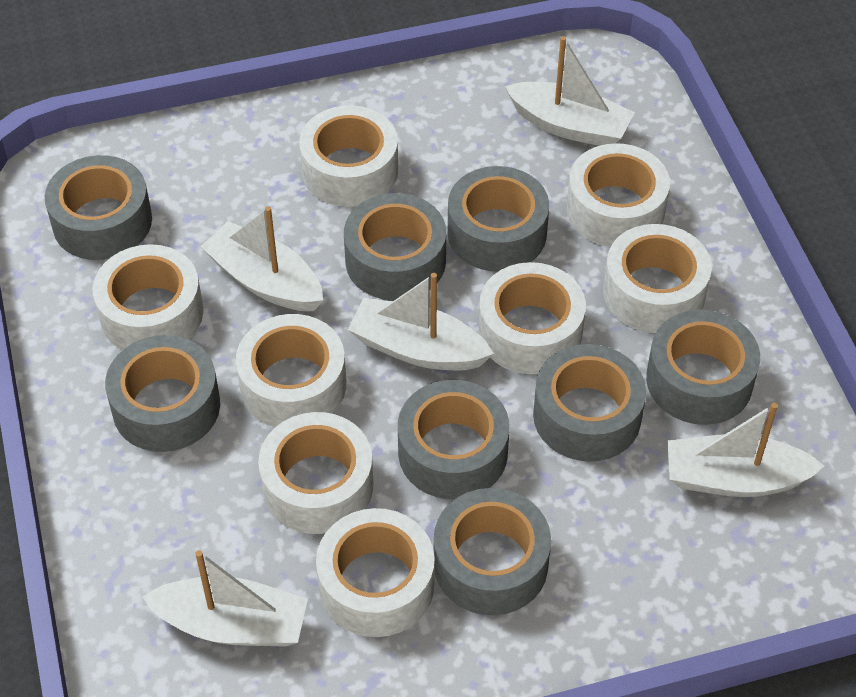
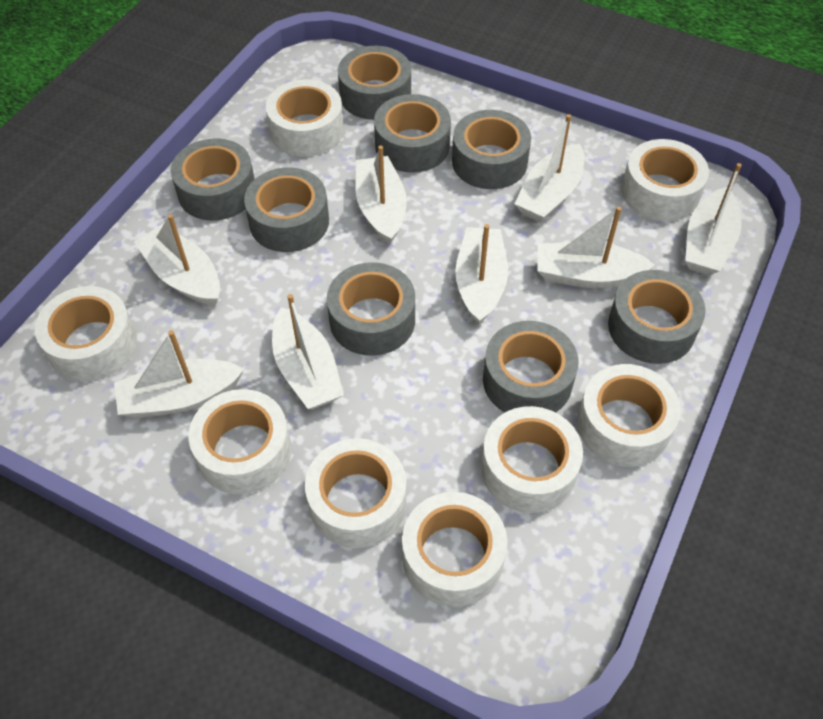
white boat: [142,550,308,647] [200,206,323,311] [348,273,494,370] [505,36,635,146] [668,403,824,497] = 5 -> [114,330,244,418] [134,214,220,306] [272,294,344,409] [356,146,407,245] [455,224,508,325] [514,114,584,223] [537,206,655,288] [685,163,742,275] = 8

